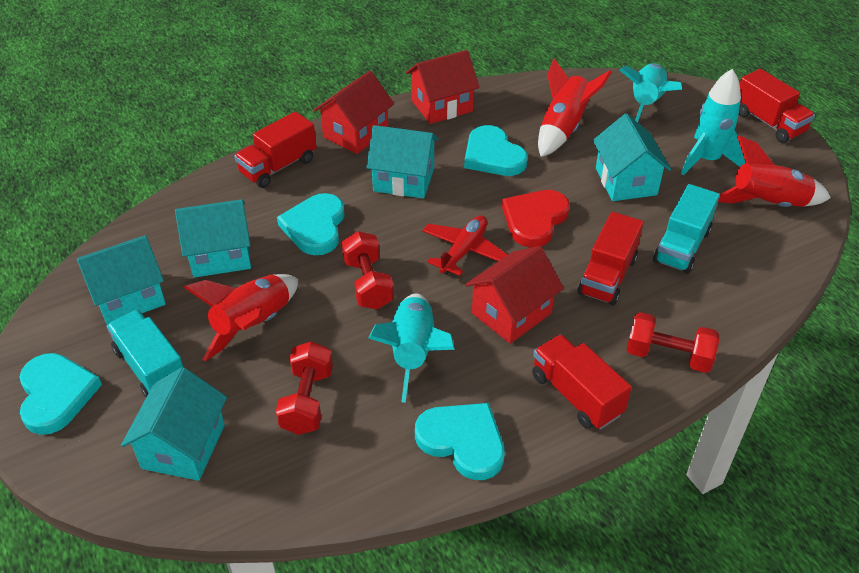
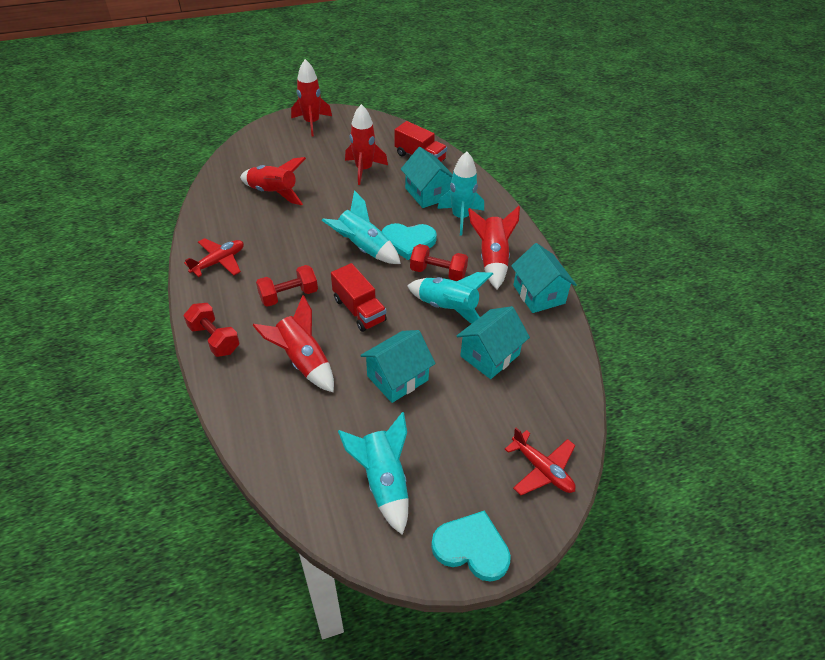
red heart: [502,190,570,248] = 1 -> none = 0
red house: [314,71,394,154] [406,50,480,124] [465,246,564,344] = 3 -> none = 0
red plane: [422,216,508,276] = 1 -> [184,238,244,277] [505,428,576,495] = 2
red rocket: [184,274,298,361] [538,58,612,157] [718,135,831,207] = 3 -> [240,157,306,205] [252,295,334,393] [291,59,332,136] [345,104,388,185] [468,206,520,289] = 5
red truck: [234,111,317,188] [532,334,632,429] [578,212,644,305] [739,69,815,143] = 4 -> [331,263,387,332] [395,121,447,162] = 2
turquoise heart: [20,353,102,435] [277,193,345,255] [415,403,505,480] [464,125,528,176] = 4 -> [382,223,437,260] [431,510,511,582] = 2
turquoise house: [77,235,166,325] [121,367,227,481] [175,199,251,278] [366,125,439,199] [593,113,671,201] = 5 -> [360,330,436,403] [401,147,453,208] [457,306,530,379] [511,243,577,313] = 4
turquoise rocket: [369,293,455,403] [619,64,682,122] [681,69,746,175] = 3 -> [321,190,401,264] [338,412,409,535] [407,272,493,323] [437,152,484,235] = 4
turquoise truck: [107,310,184,397] [653,184,720,274] = 2 -> none = 0

